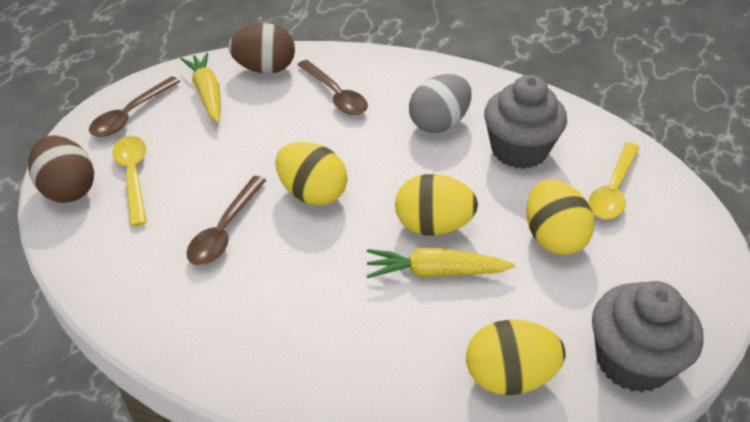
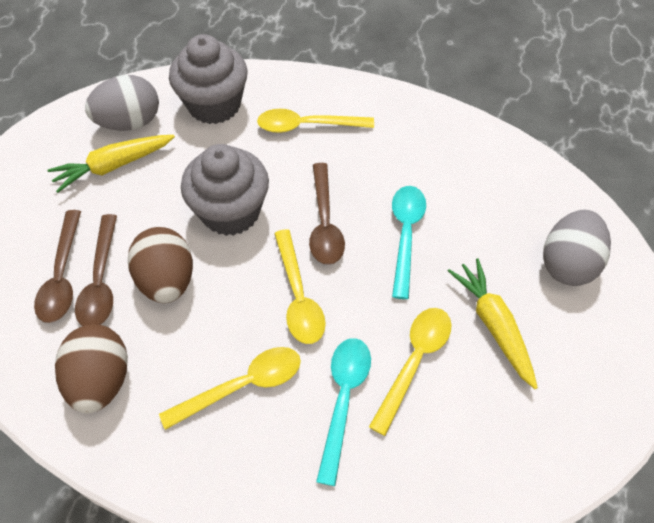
grey egg: [409,74,471,133] = 1 -> [85,75,159,131] [543,210,611,286] = 2
turquoise spoon: none = 0 -> [316,338,371,486] [392,186,426,299] = 2
yellow egg: [275,142,348,205] [395,174,478,235] [466,320,566,395] [526,179,594,255] = 4 -> none = 0
yellow spoon: [112,136,147,227] [588,142,640,219] = 2 -> [159,347,301,430] [257,109,374,133] [274,229,326,344] [369,308,451,436] = 4

